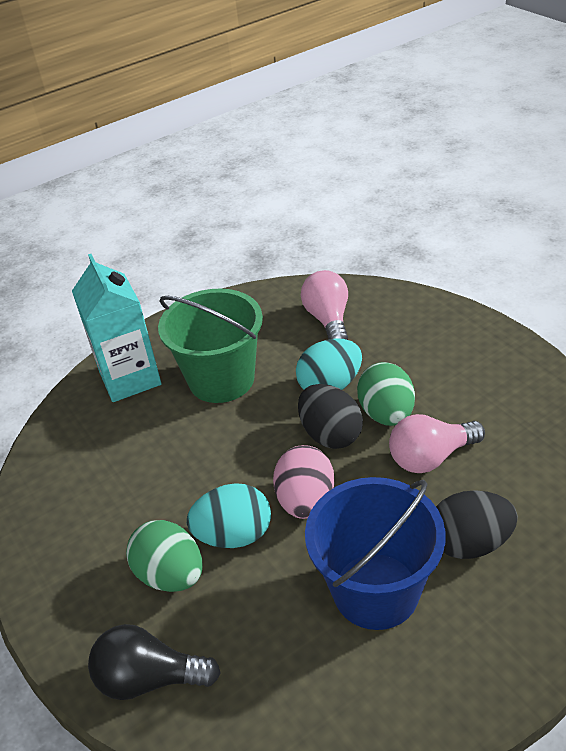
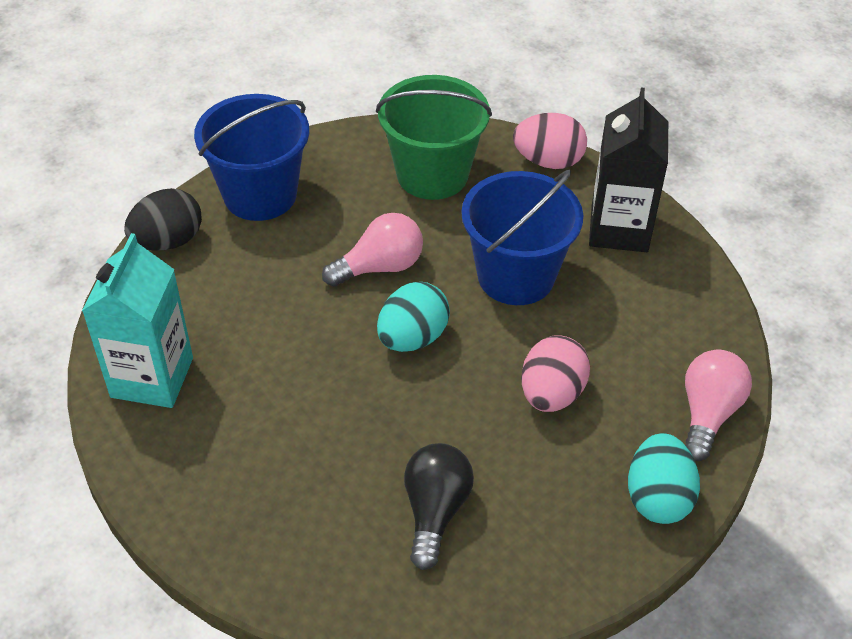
black carton: none = 0 -> [589,88,668,252] = 1
black egg: [298,384,363,449] [436,490,518,559] = 2 -> [124,188,202,250] = 1
blue bucket: [305,477,446,630] = 1 -> [194,94,309,221] [461,170,583,305] = 2
green egg: [126,520,202,592] [357,362,415,426] = 2 -> none = 0
pink egg: [273,445,334,519] = 1 -> [513,113,587,169] [521,335,590,412] = 2

